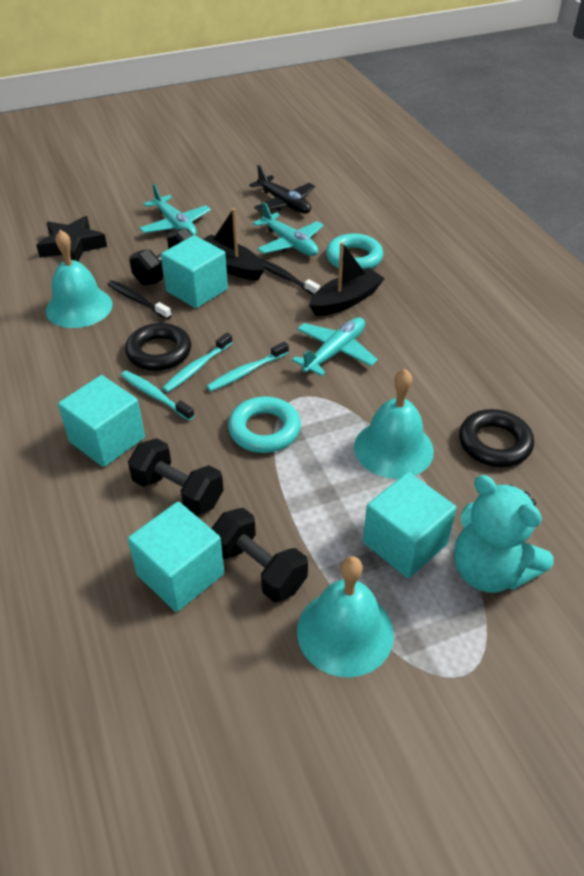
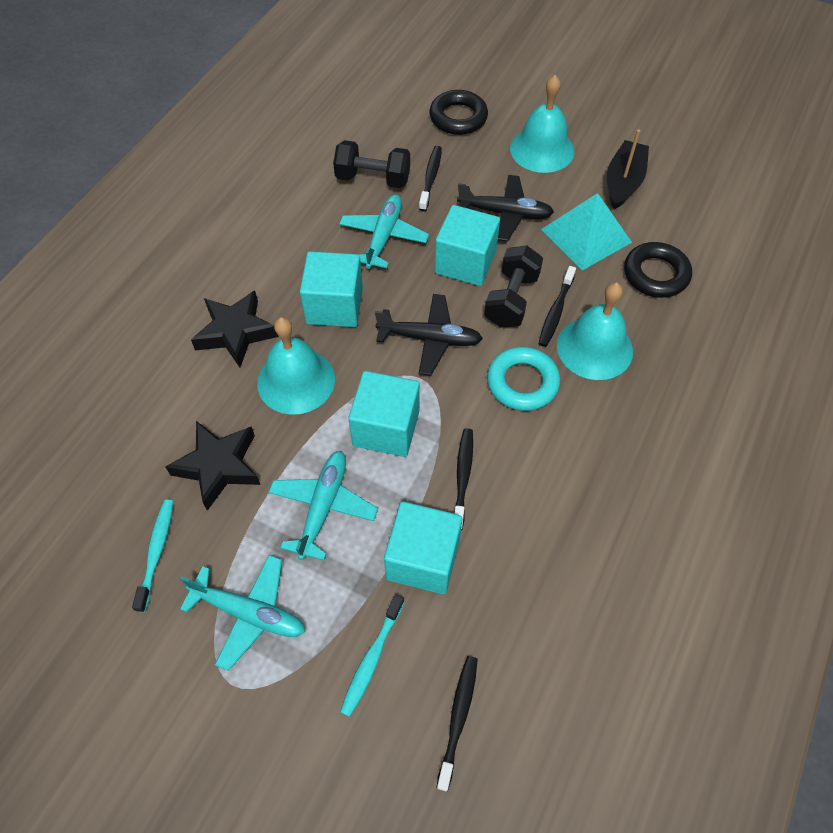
black boat: [203,208,264,280] [309,242,385,316] = 2 -> [607,129,649,209] = 1
black dumbbell: [128,438,224,516] [129,228,193,286] [211,508,308,602] = 3 -> [333,140,410,188] [484,246,543,327] = 2
black plane: [249,165,315,214] = 1 -> [375,294,483,376] [457,175,554,241] = 2
black star: [36,216,107,262] = 1 -> [165,421,261,511] [191,290,279,368] = 2
black toothbrush: [108,280,172,320] [259,258,320,295] = 2 -> [419,146,442,211] [436,656,478,791] [454,428,473,530] [539,266,576,347] = 4
turquoise pyramid: none = 0 -> [541,193,632,270] = 1
turquoise ring: [228,396,301,453] [326,233,383,269] = 2 -> [487,347,560,411] = 1
turquoise teddy bear: [454,475,554,593] = 1 -> none = 0
turquoise toothbrush: [121,371,195,421] [162,333,233,392] [206,341,289,391] = 3 -> [132,499,174,612] [340,595,404,717] = 2

